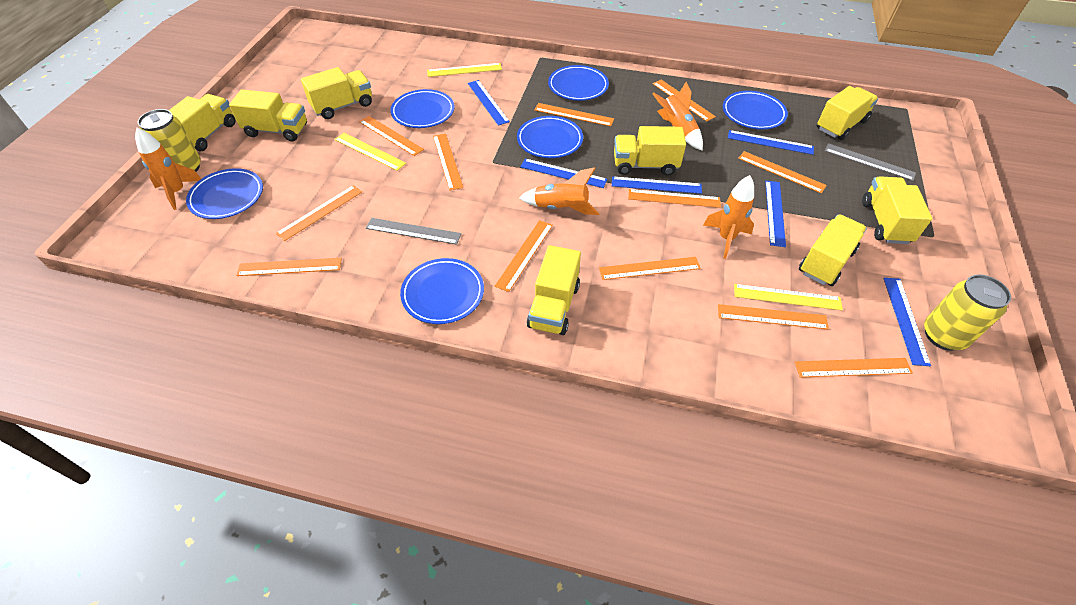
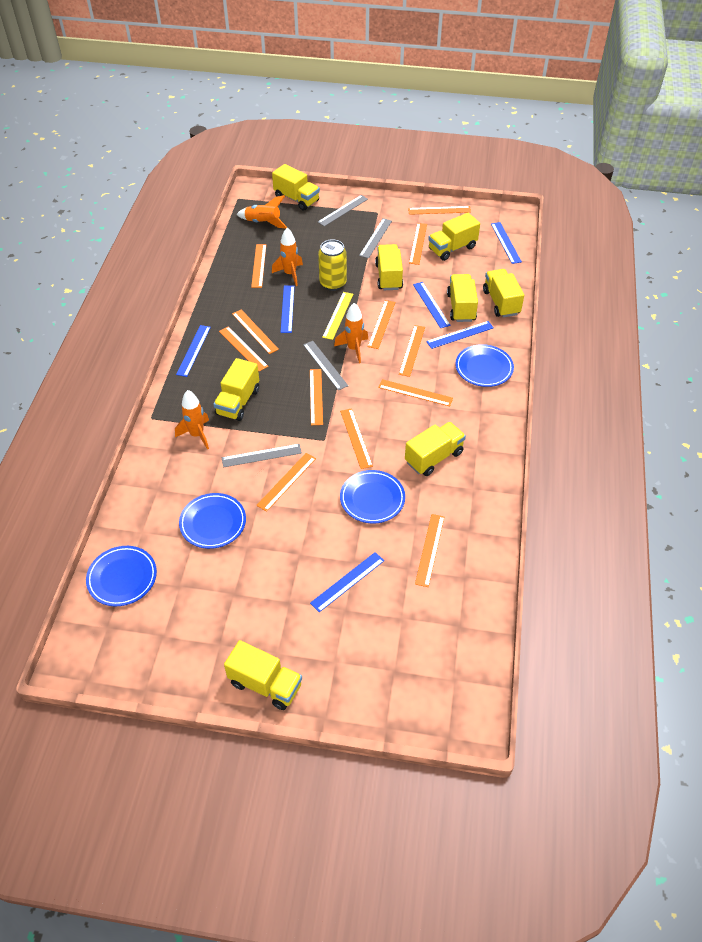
blue plate: [186,168,263,219] [390,89,455,128] [400,258,484,324] [517,116,583,158] [548,65,609,101] [723,91,788,129] = 6 -> [86,546,157,606] [179,493,246,549] [340,470,405,524] [455,344,514,387] = 4
grey ruler: [366,218,461,245] [825,143,916,181] = 2 -> [222,444,302,467] [303,341,348,390] [318,195,368,227] [359,218,392,259] = 4
yellow can: [138,109,201,172] [924,274,1011,351] = 2 -> [318,239,347,291] = 1
yellow ruler: [335,133,406,171] [427,63,502,77] [734,284,843,310] = 3 -> [322,292,353,340] = 1

